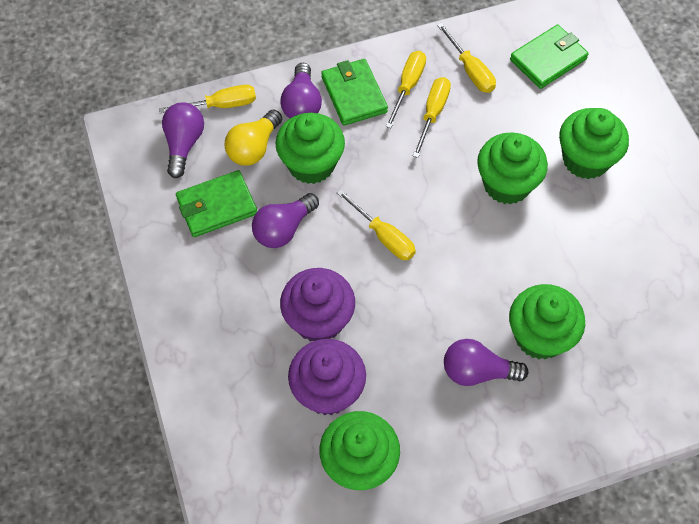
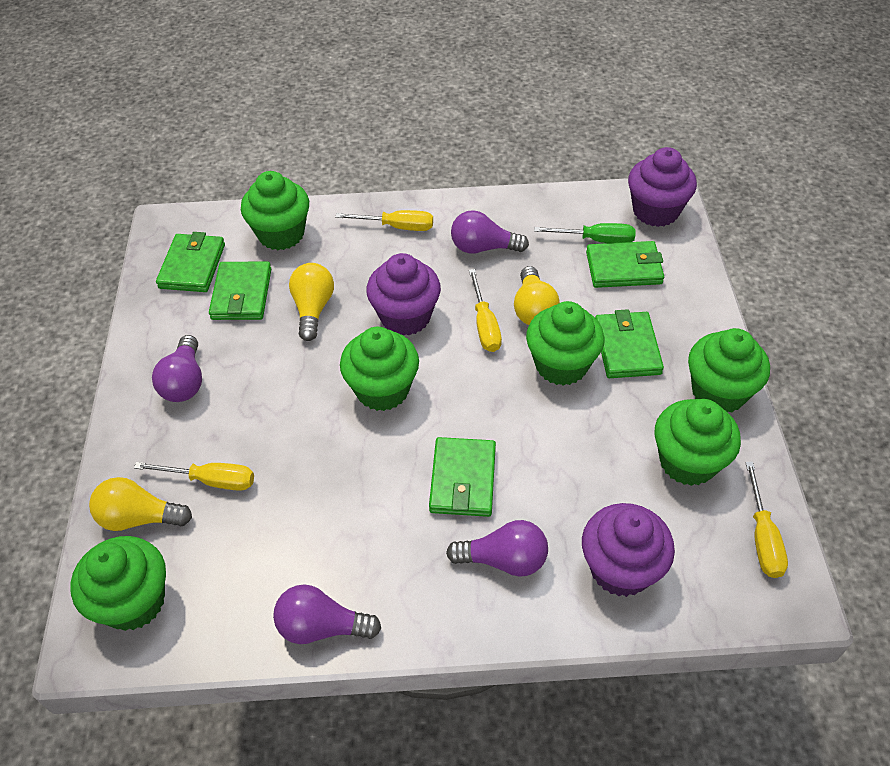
green cupcake: [275,113,345,184] [320,411,400,490] [477,132,548,204] [509,284,585,360] [559,108,629,179] = 5 -> [70,536,166,631] [241,171,309,250] [340,327,419,411] [526,301,604,386] [655,399,741,486] [688,328,770,412] = 6
green screwdriver: none = 0 -> [534,223,636,243] = 1
green wallet: [176,170,257,237] [321,59,388,126] [510,25,589,89] = 3 -> [156,232,225,292] [209,262,271,320] [429,437,496,517] [586,241,664,288] [595,309,664,378] = 5
purple cupcake: [280,268,355,341] [288,339,366,415] = 2 -> [366,253,441,336] [582,503,675,597] [628,147,697,227] = 3
yellow light bulb: [225,110,282,166] = 1 -> [89,477,192,531] [289,263,334,341] [514,266,560,325] = 3
yellow screwdriver: [159,85,256,113] [337,190,416,260] [385,51,426,128] [413,77,451,158] [437,23,496,93] = 5 -> [134,462,254,491] [335,210,433,231] [469,269,502,352] [745,462,788,578] = 4

